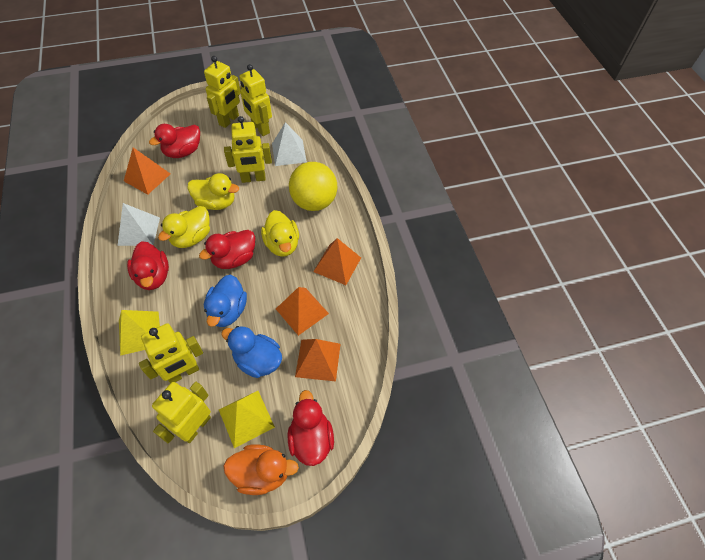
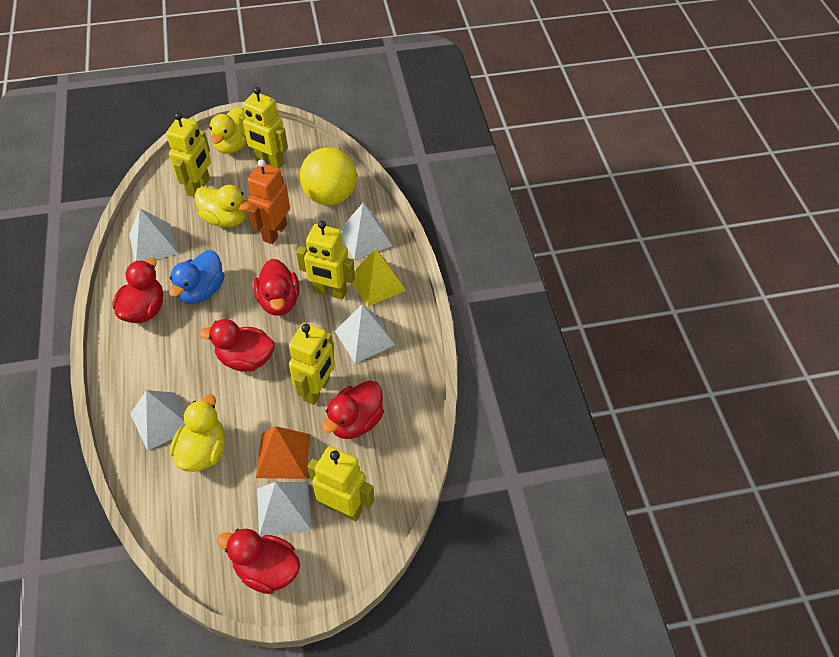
blue duck: [204,275,247,327] [221,326,282,378] = 2 -> [169,250,225,304] = 1
orange duck: [223,444,299,495] = 1 -> none = 0
orange pyramid: [124,147,170,195] [276,287,329,336] [295,339,341,381] [313,238,361,285] = 4 -> [256,426,310,479] = 1
orange robot: none = 0 -> [247,159,290,244] = 1
red duck: [127,241,169,290] [149,124,200,158] [199,230,255,269] [288,390,334,466] = 4 -> [112,258,163,323] [200,319,275,372] [217,529,300,594] [254,259,299,316] [322,381,384,439] = 5
white pyramid: [118,203,160,246] [272,122,307,166] = 2 -> [129,208,178,261] [130,390,185,451] [257,482,311,537] [335,304,395,364] [340,203,392,260] = 5
yellow pyramid: [119,310,160,356] [219,391,275,448] = 2 -> [353,249,406,307] = 1

